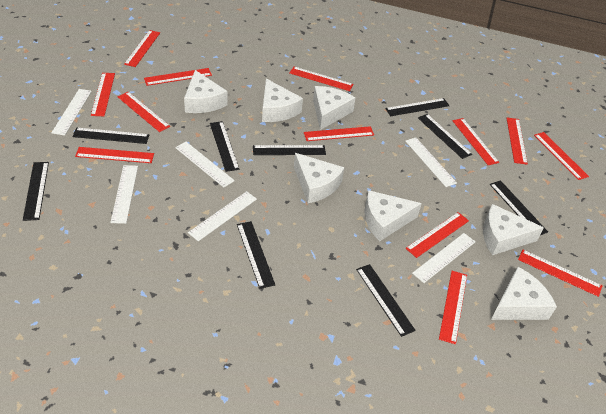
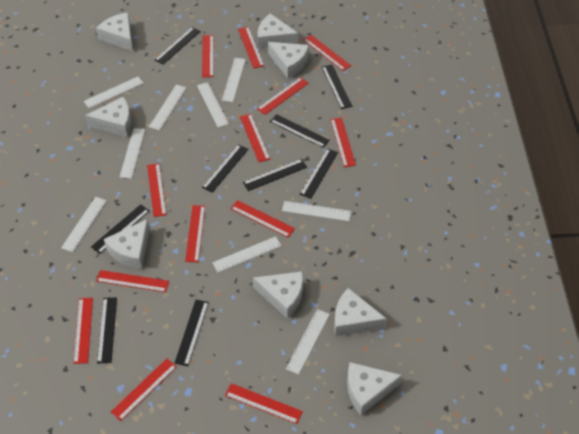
white cheese: [184,70,228,113] [262,79,303,122] [294,153,345,203] [313,86,355,130] [364,190,422,241] [483,204,544,255] [491,267,557,320] = 7 -> [85,97,132,137] [96,13,133,51] [104,219,150,269] [253,271,303,319] [258,13,298,49] [268,42,309,78] [334,288,387,336] [347,362,402,415] = 8
white ruler: [51,89,92,136] [110,165,138,224] [175,142,235,188] [188,191,257,241] [405,137,457,187] [412,233,475,283] = 6 -> [61,197,107,252] [84,77,144,108] [120,128,145,179] [149,85,186,130] [197,82,229,128] [212,236,281,273] [222,58,246,102] [282,201,351,221] [286,309,330,375] = 9

